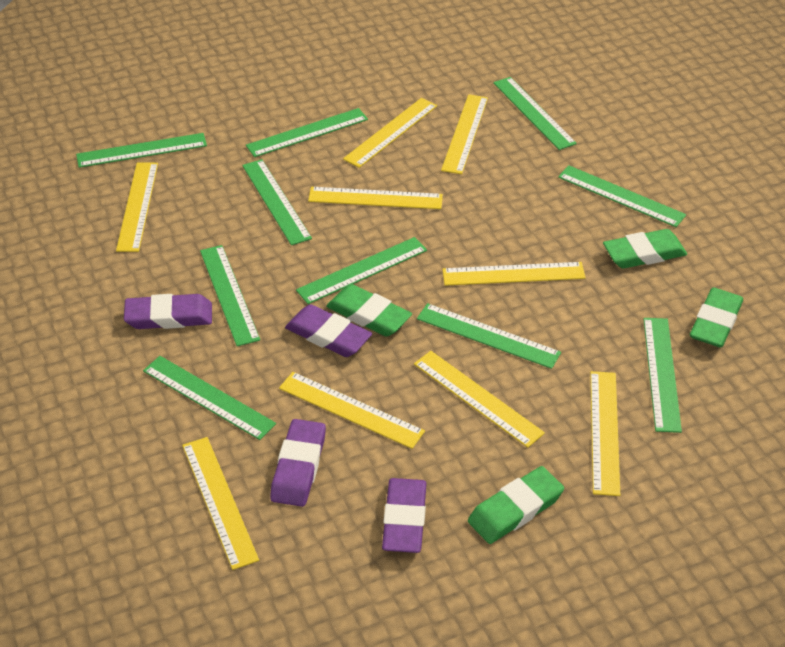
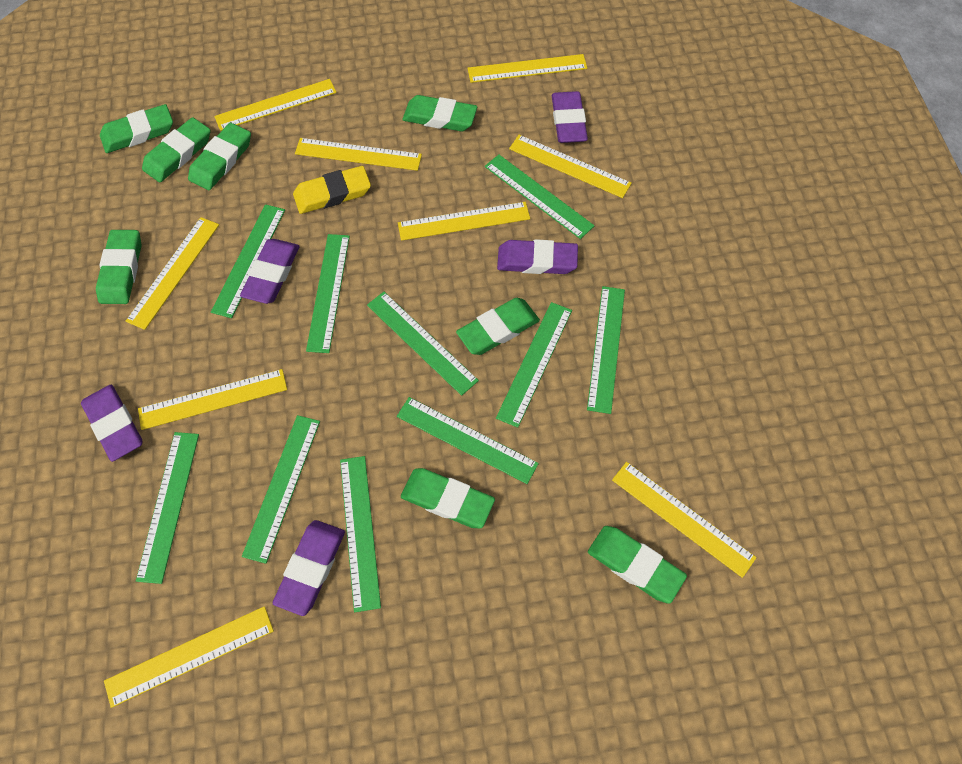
green eraser: [326,284,412,337] [468,466,564,544] [603,229,687,269] [690,287,743,347] = 4 -> [96,230,142,304] [100,104,173,153] [142,117,211,182] [188,123,251,190] [401,468,495,529] [403,95,477,131] [456,298,540,355] [588,526,687,604] = 8
purple eraser: [124,294,212,329] [270,419,326,507] [285,304,372,357] [382,478,427,553] = 4 -> [81,385,142,462] [240,239,299,304] [273,520,345,616] [497,239,578,274] [552,91,588,143] = 5
yellow eraser: none = 0 -> [293,166,371,214] = 1

